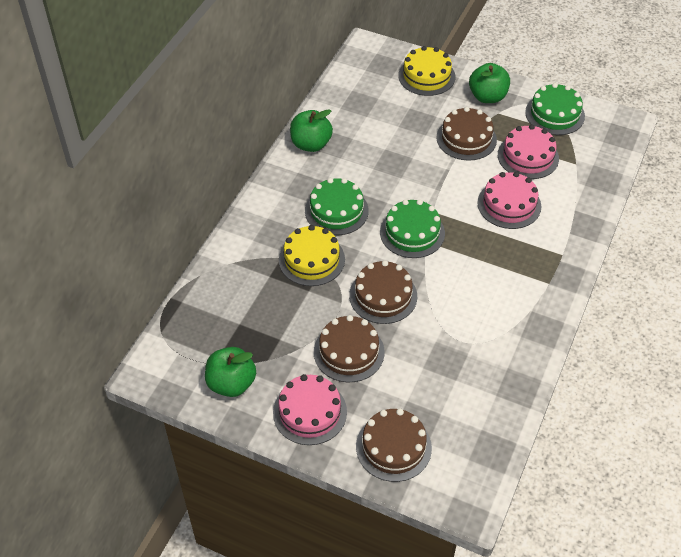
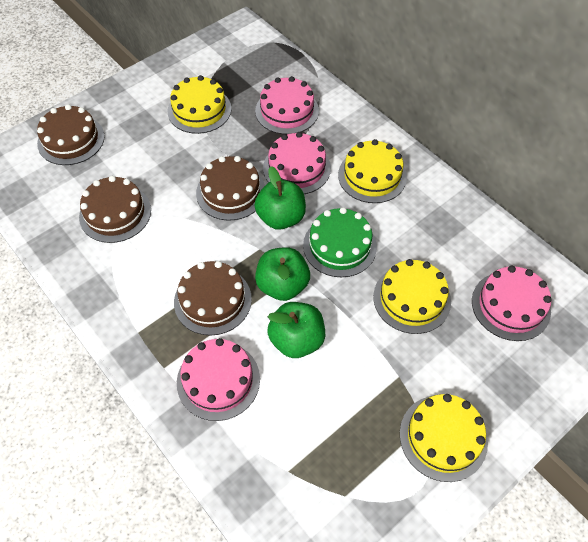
green cake: [305,178,369,235] [380,199,445,258] [525,83,585,135] = 3 -> [303,207,377,277] = 1
pink cake: [273,374,347,445] [477,172,541,229] [498,124,559,179] = 3 -> [177,338,260,421] [255,76,319,134] [263,132,331,194] [472,266,552,341] = 4
yellow cake: [279,225,345,286] [398,46,455,96] = 2 -> [168,75,231,134] [338,139,407,203] [373,259,451,334] [400,394,488,482] = 4

